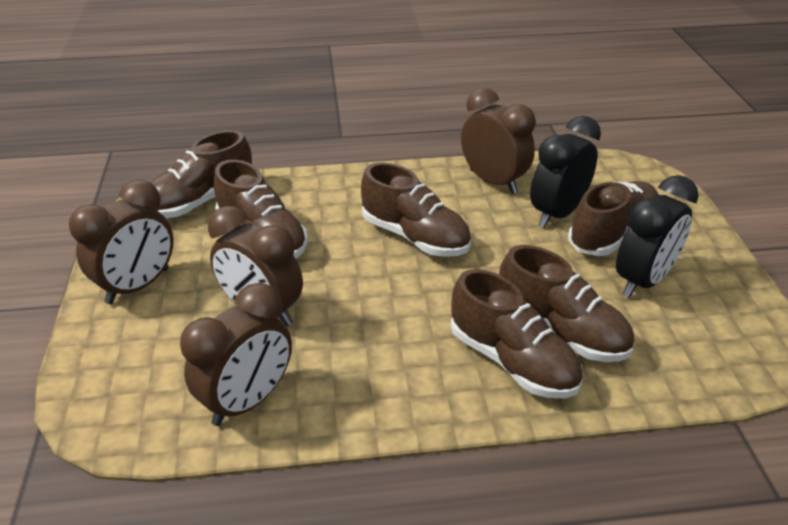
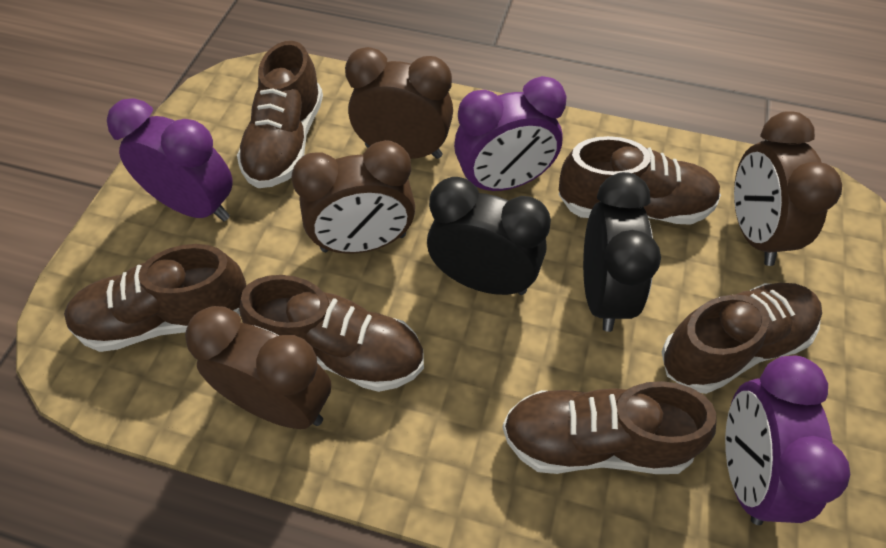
purple clock: none = 0 -> [107,98,233,221] [454,76,567,191] [725,355,850,525] = 3

